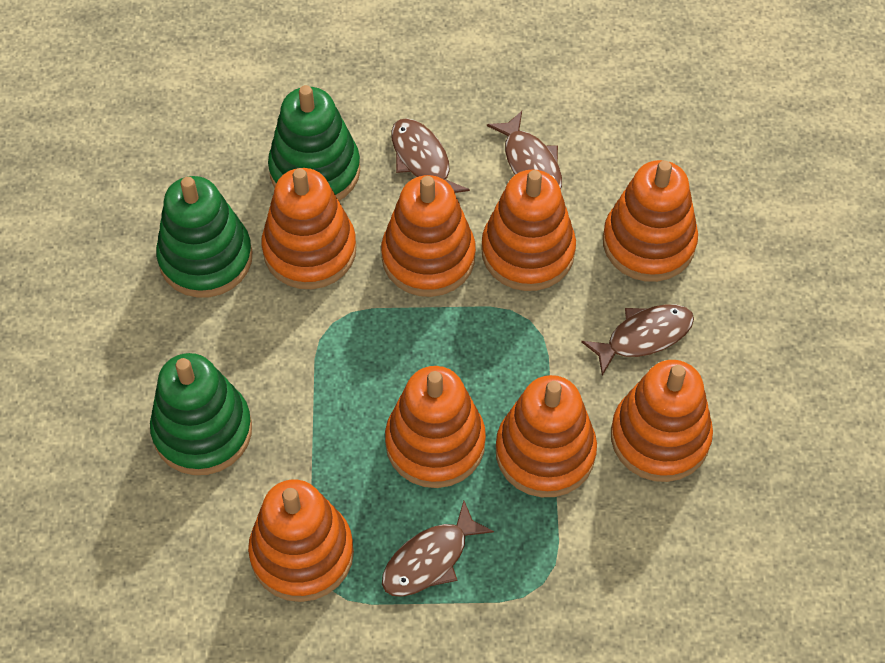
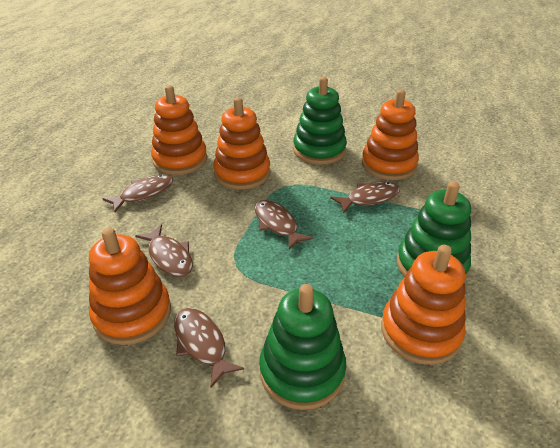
brown fish: [382,501,494,597] [391,118,470,193] [487,111,562,189] [581,304,694,376] = 4 -> [102,175,173,212] [135,224,193,277] [174,308,244,388] [255,200,313,250] [330,182,400,214] = 5
orange stacking toy: [248,480,354,602] [262,168,357,289] [381,175,476,297] [385,366,486,488] [481,169,576,291] [496,375,597,497] [603,160,698,282] [611,360,713,482] = 8 -> [89,227,171,345] [151,85,207,175] [213,97,270,190] [362,90,419,180] [381,245,466,365] = 5

